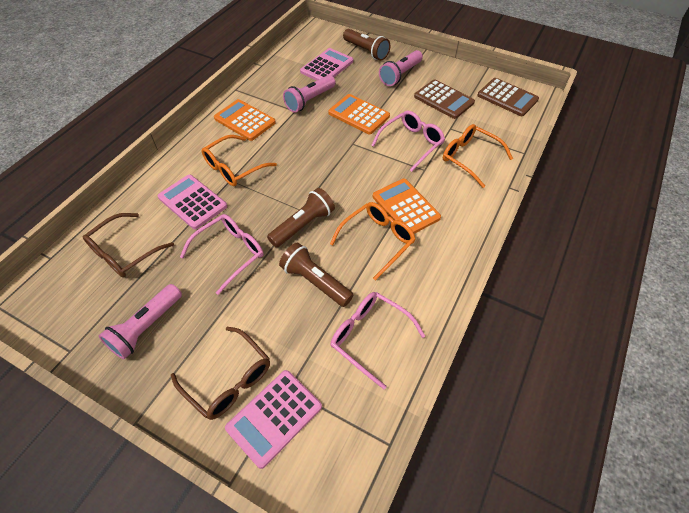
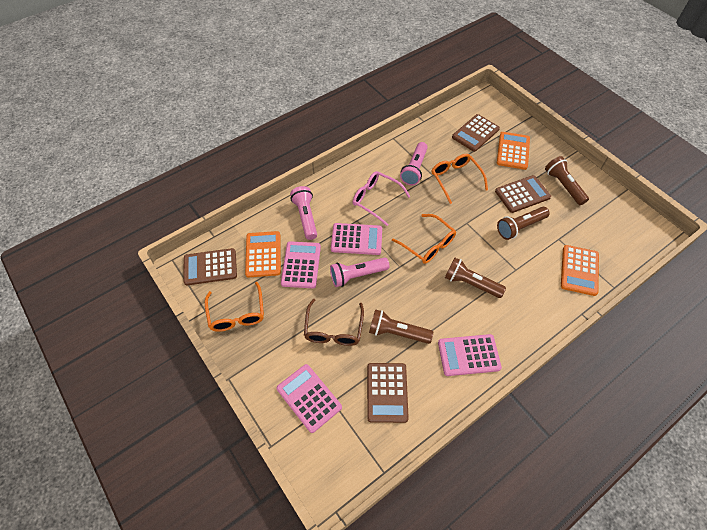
brown calculator: [414,79,475,119] [477,78,539,116] = 2 -> [183,248,237,285] [367,363,409,423] [452,114,500,152] [495,175,551,213] = 4
brown flashlight: [267,188,335,248] [279,243,353,307] [343,29,390,61] = 3 -> [369,309,433,344] [445,258,506,298] [497,207,550,240] [545,156,589,205] = 4
brown glasses: [83,213,174,277] [171,327,270,420] = 2 -> [304,299,364,346] = 1
pink calculator: [158,175,227,229] [225,370,322,469] [300,48,353,81] = 3 -> [276,364,342,433] [281,241,321,288] [331,223,382,255] [438,334,502,376] = 4
pink glasses: [180,214,264,295] [331,292,425,389] [371,111,445,172] = 3 -> [353,171,411,226] = 1

